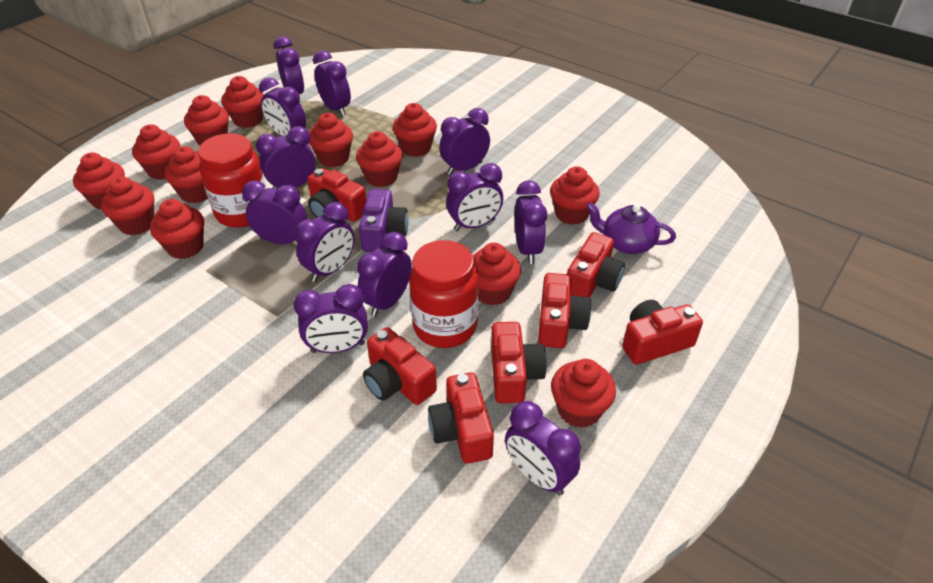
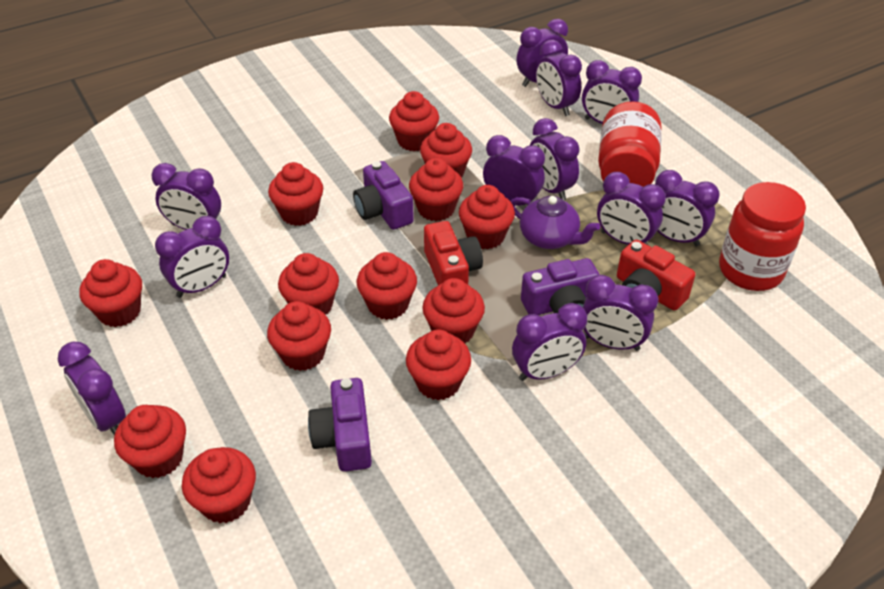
purple camera: [359,189,409,252] = 1 -> [308,378,372,472] [353,161,414,230] [521,258,599,315] = 3
red camera: [307,168,366,222] [363,327,437,405] [428,372,494,464] [491,322,547,403] [538,273,591,348] [567,232,625,298] [622,300,703,364] = 7 -> [424,221,483,285] [617,240,695,311] = 2

